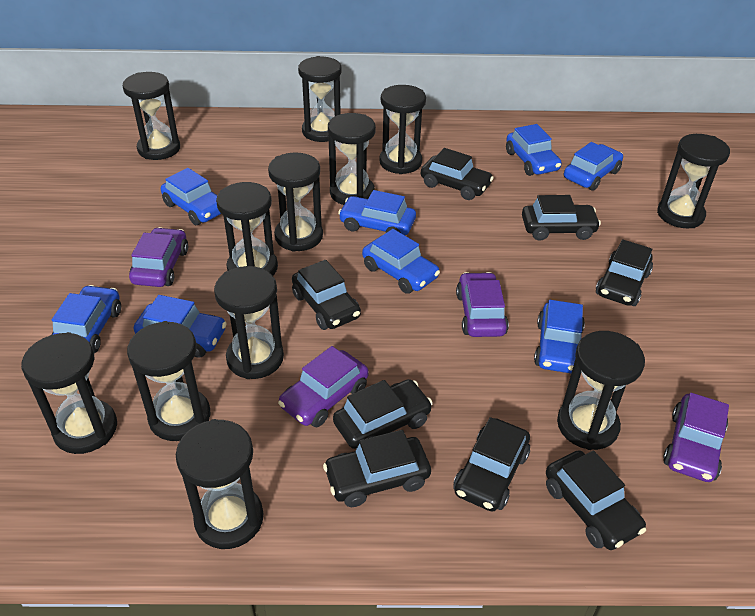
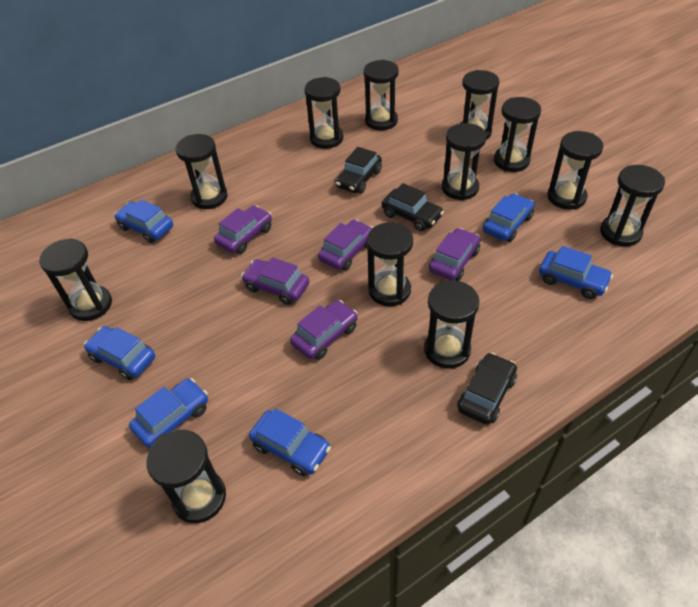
black car: [292,260,361,330] [323,430,431,507] [333,379,433,449] [421,148,494,200] [453,417,530,512] [522,195,601,241] [546,450,646,550] [596,239,653,306] = 8 -> [335,147,382,194] [382,183,444,231] [457,353,517,425] = 3
blue car: [51,285,121,353] [134,295,227,358] [161,168,221,225] [338,190,416,235] [362,229,440,294] [506,124,562,176] [534,300,585,373] [564,142,623,191] = 8 -> [84,326,155,380] [114,199,173,243] [129,378,208,448] [249,408,331,476] [483,193,535,242] [539,246,613,299] = 6
purple car: [129,227,188,287] [278,346,369,427] [456,272,509,337] [663,393,729,482] = 4 -> [214,205,272,254] [241,257,309,305] [290,300,358,360] [318,219,373,270] [429,228,480,281] = 5

